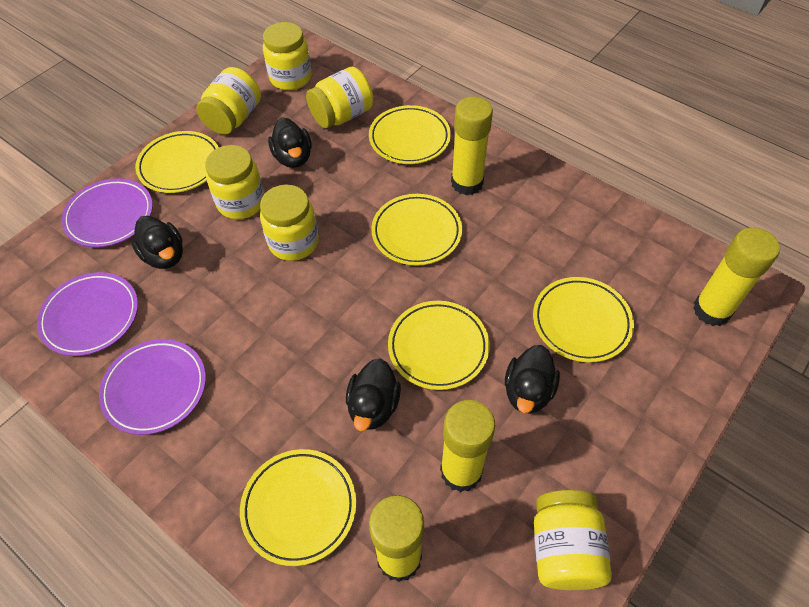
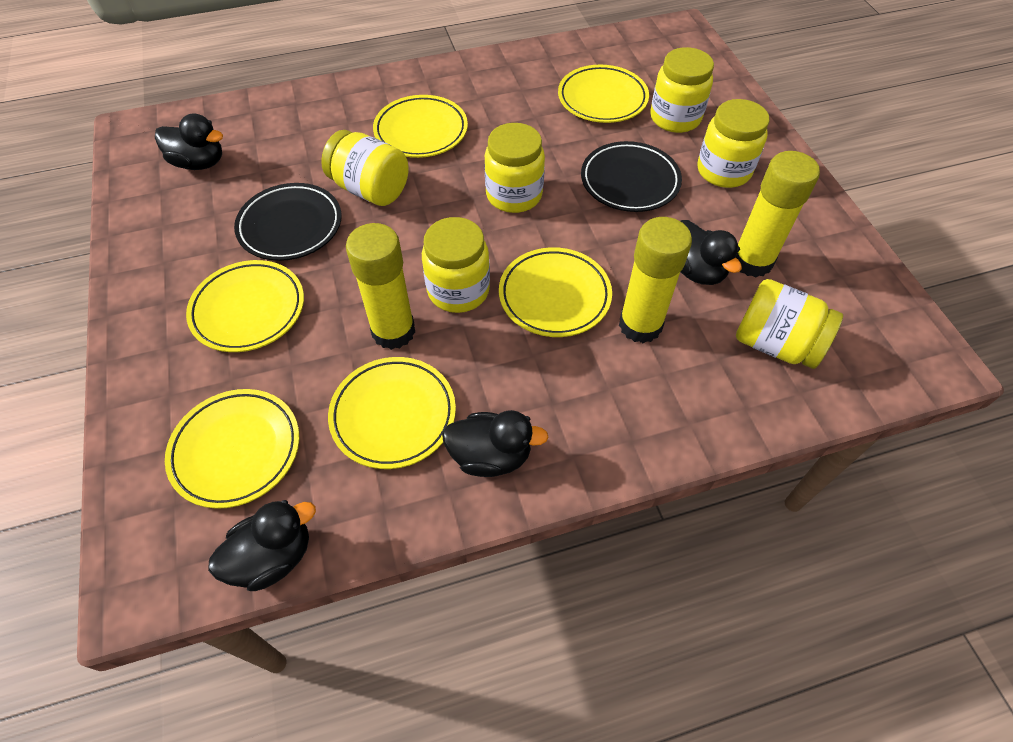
black plate: none = 0 -> [234,183,342,261] [581,141,682,212] = 2
purple plate: [37,272,138,356] [61,178,153,248] [99,339,206,435] = 3 -> none = 0
yellow glue stick: [369,495,424,582] [440,400,495,492] [451,96,493,195] [693,227,780,326] = 4 -> [346,223,415,350] [619,217,692,343] [736,151,820,277] = 3

